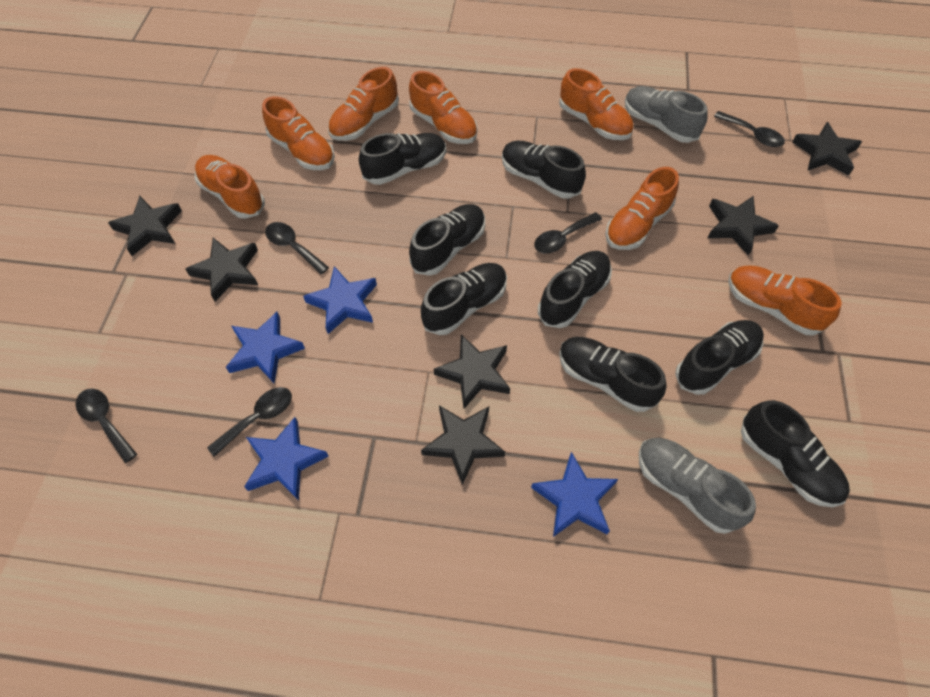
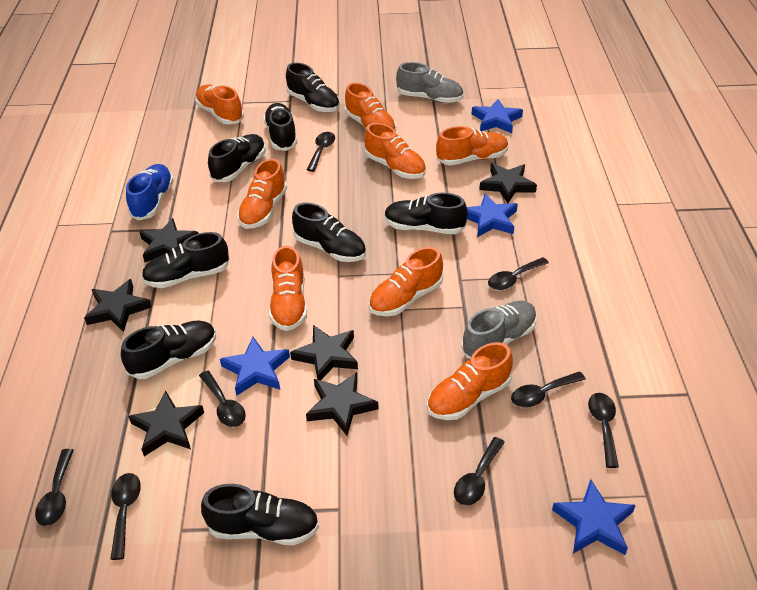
black spoon: [76,389,137,463] [207,387,292,457] [265,222,329,275] [534,212,602,253] [714,111,785,147] = 5 -> [35,449,74,526] [110,473,141,560] [199,371,246,427] [307,132,335,172] [454,437,505,506] [488,257,549,290] [511,371,586,407] [588,393,619,468] = 8
blue shoe: none = 0 -> [126,164,174,220] = 1
orange shoe: [195,155,265,219] [262,96,335,170] [328,67,399,141] [409,71,478,144] [559,68,633,140] [605,167,679,250] [728,266,842,336] = 7 -> [195,84,244,125] [237,159,287,229] [269,246,307,331] [345,83,396,131] [364,123,426,179] [369,247,443,316] [427,342,513,420] [436,126,508,165] = 8

